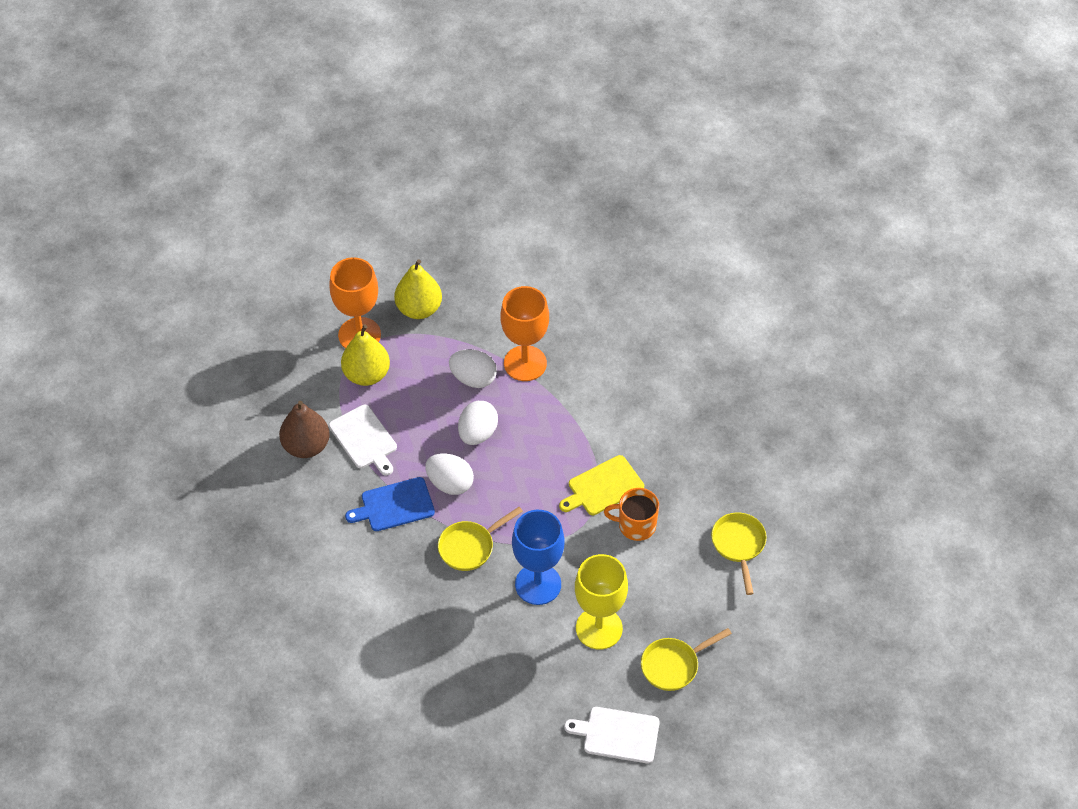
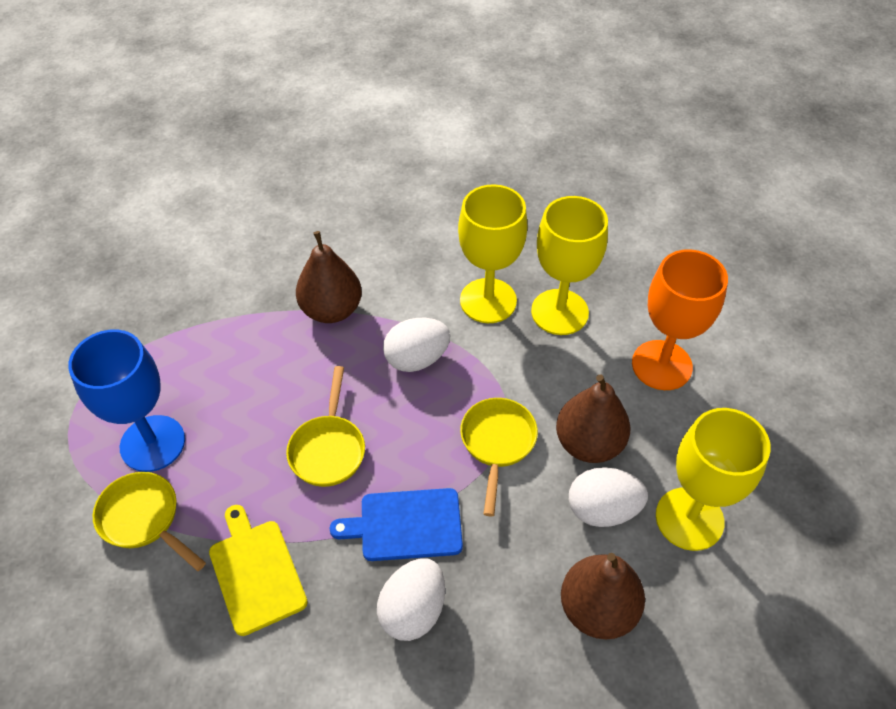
brown pear: [279,401,330,458] = 1 -> [296,231,362,323] [556,374,631,463] [561,553,645,639] = 3
orange goblet: [329,257,381,349] [500,286,549,381] = 2 -> [632,249,728,390] = 1
orange mug: [604,488,659,541] = 1 -> none = 0
white cutting board: [329,405,397,475] [564,707,660,763] = 2 -> none = 0
yellow goblet: [575,554,628,650] = 1 -> [458,184,528,323] [531,196,608,335] [656,408,771,551] = 3
yellow pear: [341,325,390,386] [394,259,442,319] = 2 -> none = 0

